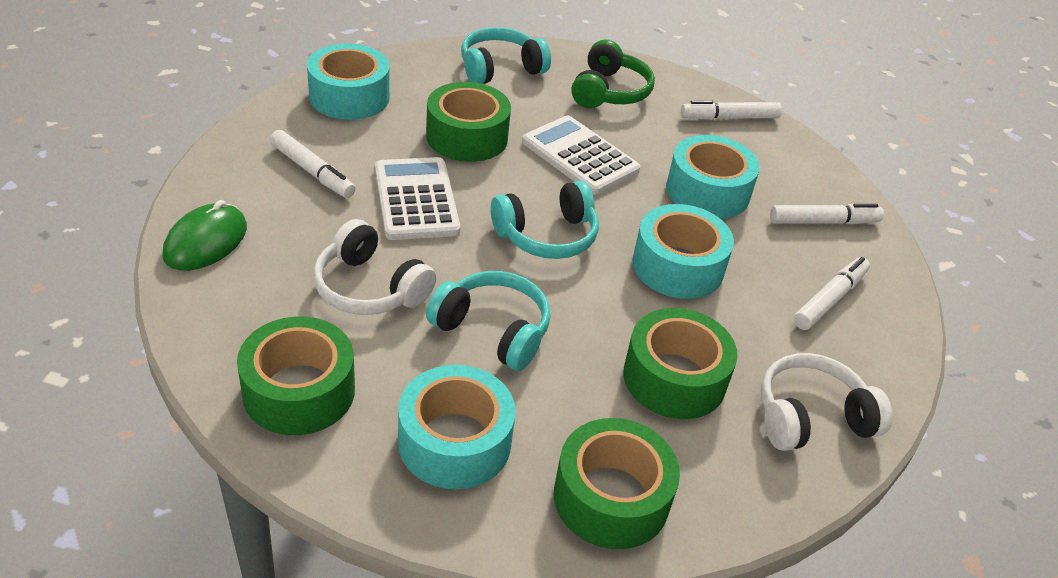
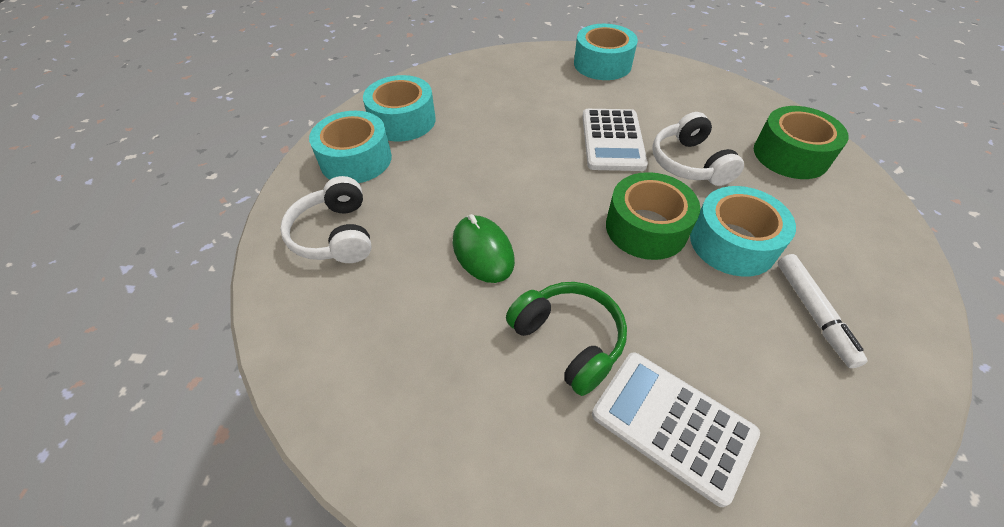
green tape: [237,317,355,435] [426,82,511,162] [554,418,680,549] [623,308,737,419] = 4 -> [606,172,700,260] [754,106,849,179] = 2
turquoise headphones: [426,271,551,371] [461,27,551,84] [491,181,599,259] = 3 -> none = 0
white marker: [270,130,356,198] [681,100,782,120] [770,204,884,224] [793,257,870,330] = 4 -> [778,254,868,368] = 1

